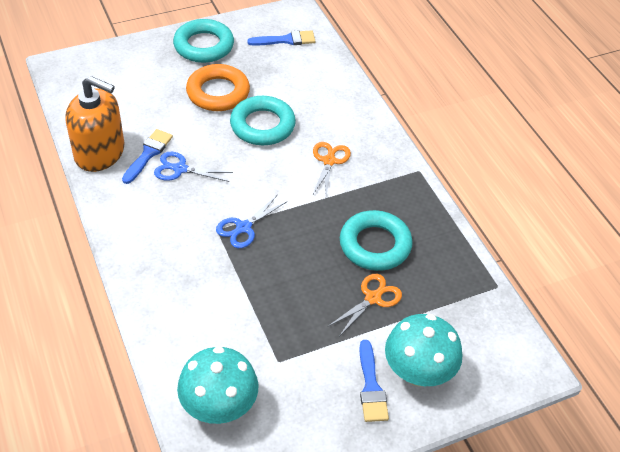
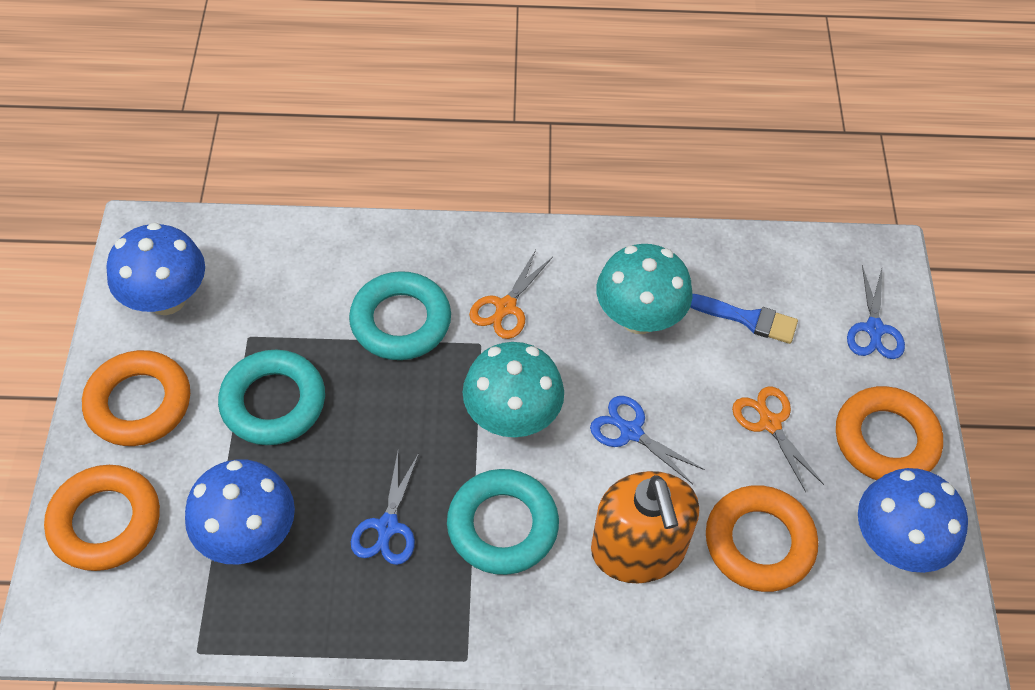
blue brush: [122,129,173,184] [247,30,315,46] [359,340,389,422] = 3 -> [690,294,798,344] = 1
blue mushroom: none = 0 -> [106,223,205,315] [185,459,295,564] [858,468,968,573] = 3
blue scissors: [154,152,233,182] [216,194,288,248] = 2 -> [351,452,419,565] [590,396,705,484] [847,265,905,359] = 3
orange ring: [186,64,250,111] = 1 -> [44,465,160,571] [82,350,190,446] [706,485,818,592] [836,386,943,480] = 4

